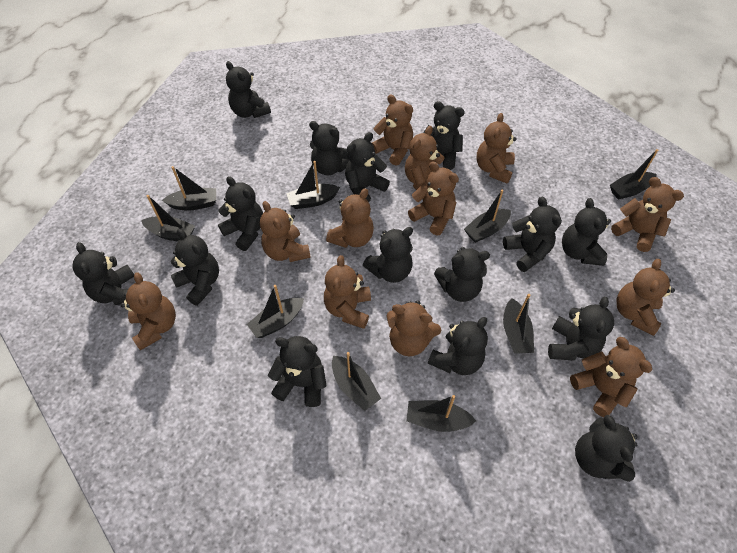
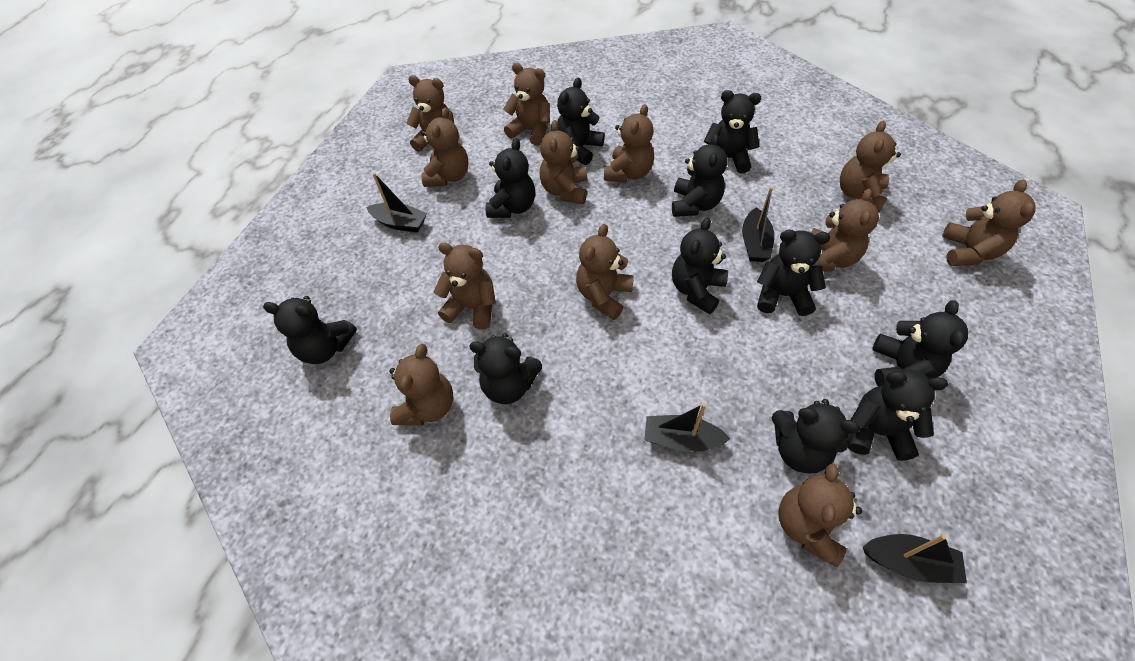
black boat: [141,195,195,241] [162,166,216,211] [247,285,304,338] [286,161,340,209] [332,352,381,411] [406,395,476,432] [464,190,511,243] [503,294,534,354] [610,149,658,200] = 9 -> [366,173,427,232] [645,403,730,452] [742,187,774,262] [863,534,967,583] = 4
black teddy bear: [73,242,134,305] [171,229,219,306] [218,176,263,251] [226,61,271,118] [268,336,327,407] [309,121,349,175] [345,132,390,202] [363,227,413,283] [423,101,465,170] [428,317,488,375] [434,247,490,302] [503,197,562,272] [548,297,614,360] [562,198,611,266] [575,415,638,482] = 15 -> [263,296,357,364] [469,333,542,404] [486,138,535,218] [557,78,605,165] [672,134,728,217] [672,217,728,314] [704,90,761,174] [757,230,830,316] [772,399,860,474] [848,369,948,461] [872,300,968,386] = 11

